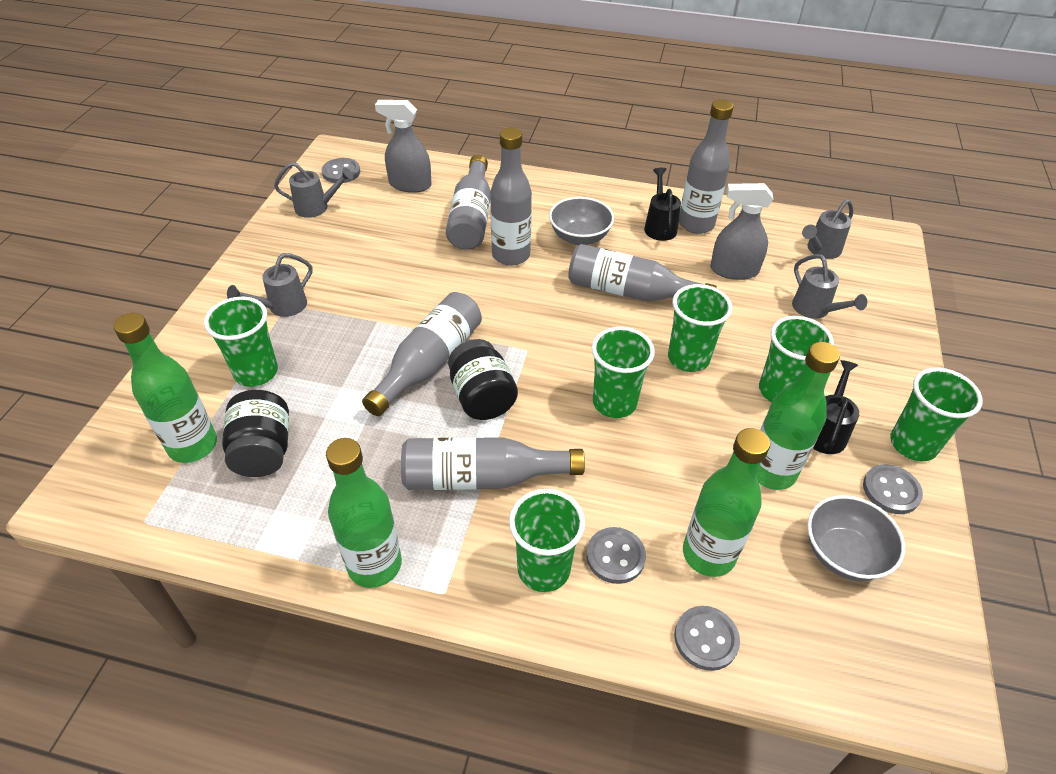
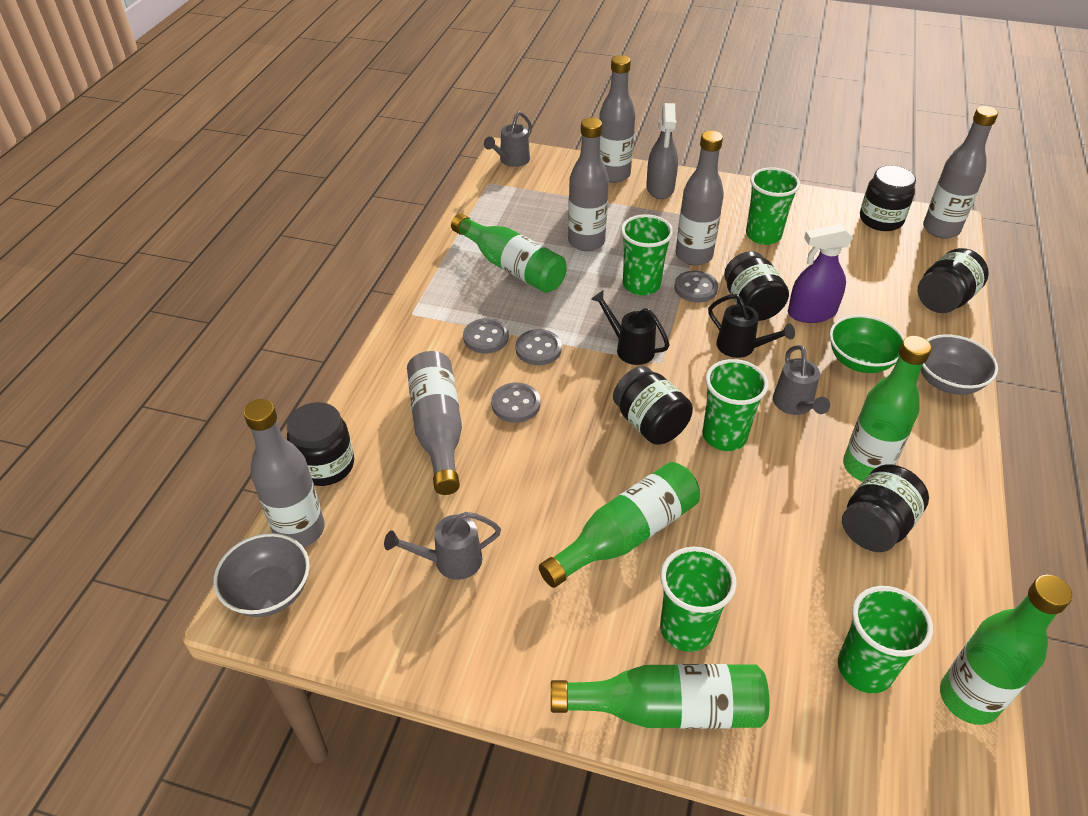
black jar: [222,390,289,477] [448,339,518,420] = 2 -> [287,402,354,486] [613,366,693,445] [724,251,789,321] [842,464,929,552] [860,165,916,231] [917,248,989,313] = 6
green bottle: [113,313,217,463] [326,438,402,588] [683,428,770,577] [756,342,840,490] = 4 -> [451,214,567,293] [539,462,700,588] [551,664,770,729] [843,336,932,482] [940,575,1072,725] = 5
green bowl: none = 0 -> [830,315,905,373] = 1
green cup: [204,297,278,387] [509,489,585,592] [592,327,655,418] [668,284,732,372] [759,316,834,402] [890,368,983,461] = 6 -> [621,214,673,295] [660,547,737,652] [702,359,769,451] [746,167,800,245] [838,586,933,693] = 5
grey spray bottle: [375,100,431,193] [710,183,774,280] = 2 -> [646,103,678,199] = 1
grey watering can: [227,253,313,317] [274,162,353,218] [792,254,867,319] [802,199,854,259] = 4 -> [384,512,501,580] [484,111,532,167] [773,345,830,415] = 3
purple spray bottle: none = 0 -> [788,224,853,323] = 1

